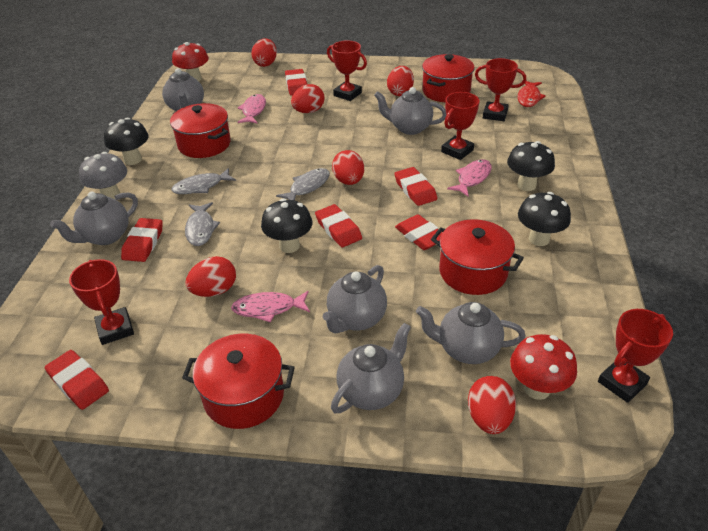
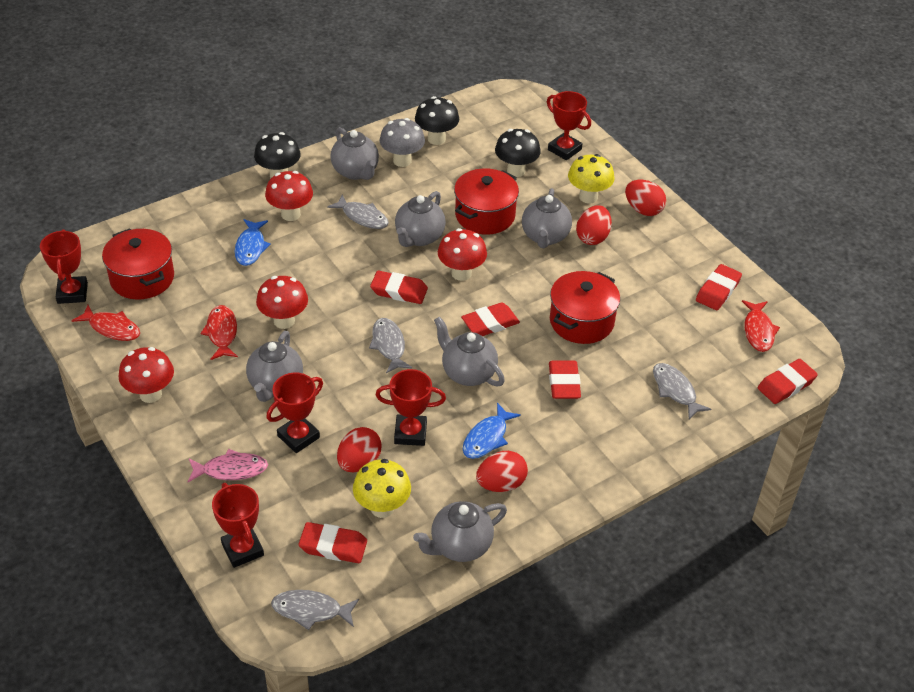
black mushroom: [104,118,149,165] [261,198,312,253] [507,141,555,191] [518,192,571,246] = 4 -> [254,132,301,178] [415,96,459,145] [495,129,541,177] = 3
blue fish: none = 0 -> [235,219,271,266] [463,403,521,459] = 2
grey fish: [171,168,236,194] [185,202,220,246] [276,168,330,201] = 3 -> [271,590,359,630] [327,194,389,229] [369,318,412,373] [653,363,711,419] = 4
pink fish: [231,291,310,322] [238,94,266,124] [447,159,492,197] = 3 -> [188,449,268,482] = 1
red egg: [185,256,236,297] [251,38,277,67] [291,84,324,113] [332,150,364,185] [387,66,414,96] [468,376,516,434] = 6 -> [337,427,382,472] [476,451,528,492] [576,205,612,245] [625,180,666,216] = 4
red fish: [518,81,546,107] = 1 -> [71,305,140,341] [200,305,238,360] [742,300,780,352] = 3
red mushroom: [172,42,209,81] [510,334,577,400] = 2 -> [119,347,174,403] [256,276,308,329] [265,171,313,221] [438,228,487,281] = 4
red pot: [170,103,231,158] [182,334,295,429] [422,54,475,102] [431,220,524,295] = 4 -> [102,228,174,300] [454,169,519,235] [550,271,620,344] = 3
yellow mushroom: none = 0 -> [353,459,411,518] [568,154,615,204] = 2

